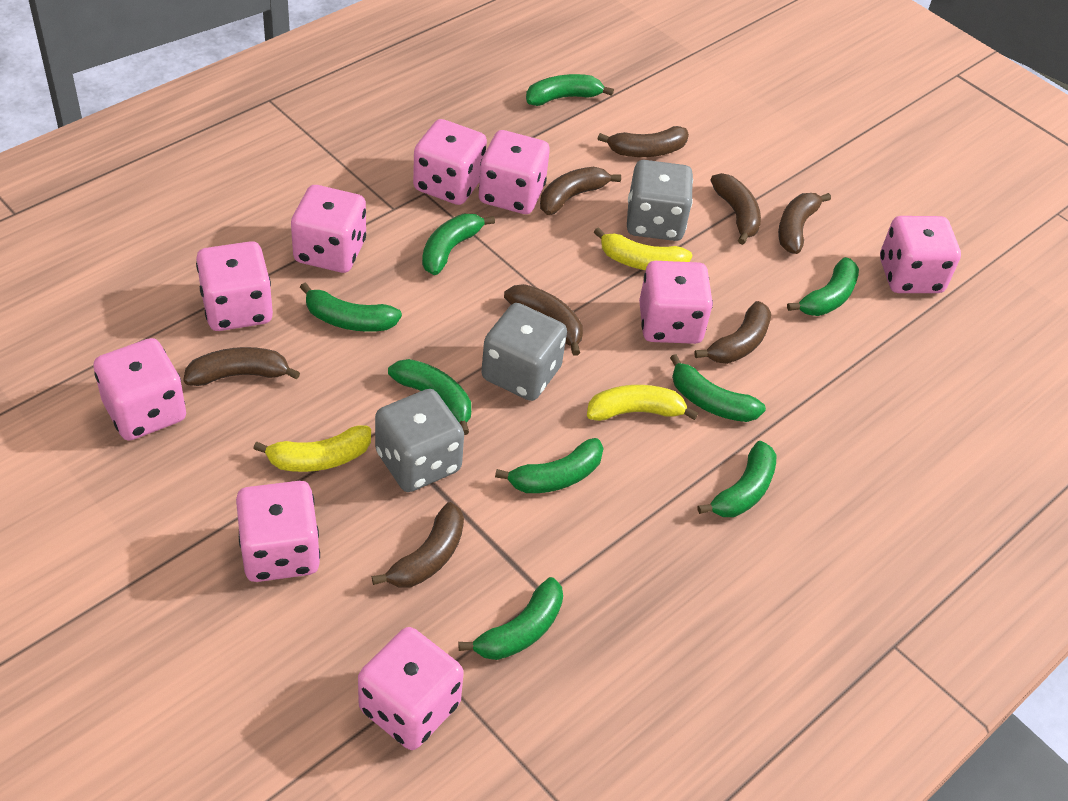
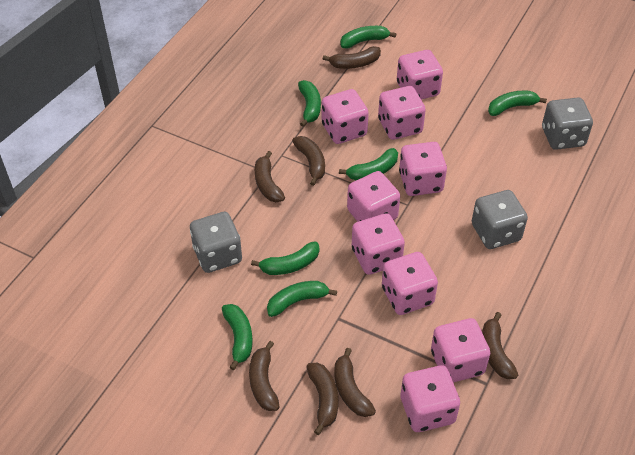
brown banana: [183,347,300,386] [372,502,464,588] [504,284,583,356] [540,167,621,215] [597,126,689,157] [694,301,771,364] [710,173,761,245] [778,193,831,254] = 8 -> [249,341,280,411] [255,151,285,202] [292,136,325,186] [306,363,338,435] [323,46,381,69] [334,348,376,417] [482,312,518,379] = 7
green banana: [300,283,402,332] [388,359,471,435] [422,214,495,275] [459,577,563,660] [495,438,604,493] [526,74,614,106] [670,354,766,422] [698,441,777,517] [787,257,859,316] = 9 -> [222,304,253,370] [251,242,319,275] [267,281,337,317] [298,80,321,127] [339,148,398,180] [340,26,396,49] [488,90,547,116] = 7
yellow banana: [253,426,371,472] [587,385,698,421] [594,227,693,270] = 3 -> none = 0

